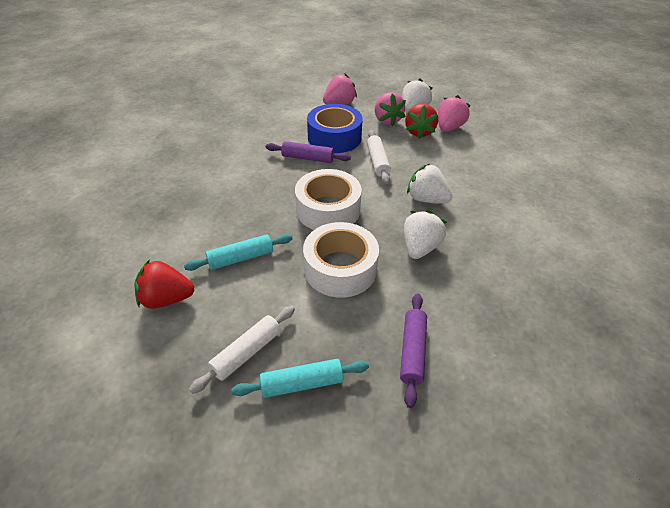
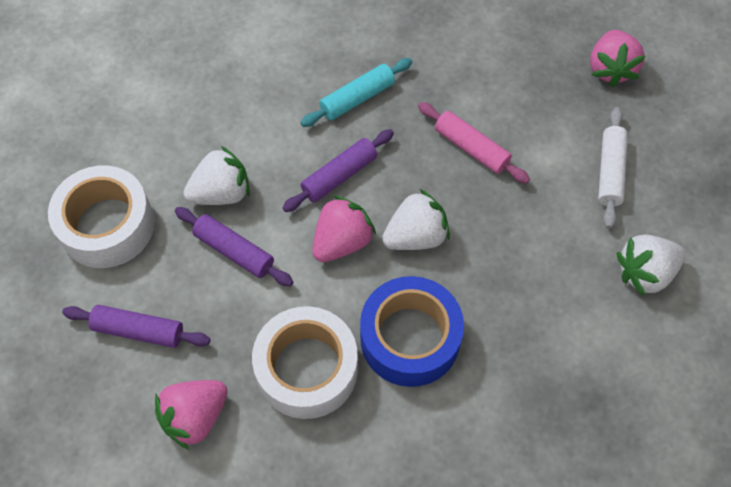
pink rolling pin: none = 0 -> [418,102,530,183] = 1
purple rolling pin: [266,141,351,163] [400,293,427,408] = 2 -> [62,305,211,348] [175,207,293,286] [282,129,394,212] = 3
red strawberry: [135,259,194,309] [405,104,438,139] = 2 -> none = 0
turquoise rolling pin: [184,234,293,271] [232,359,369,398] = 2 -> [300,58,412,127] = 1
white rolling pin: [189,306,295,394] [367,130,391,184] = 2 -> [598,107,628,228] = 1

